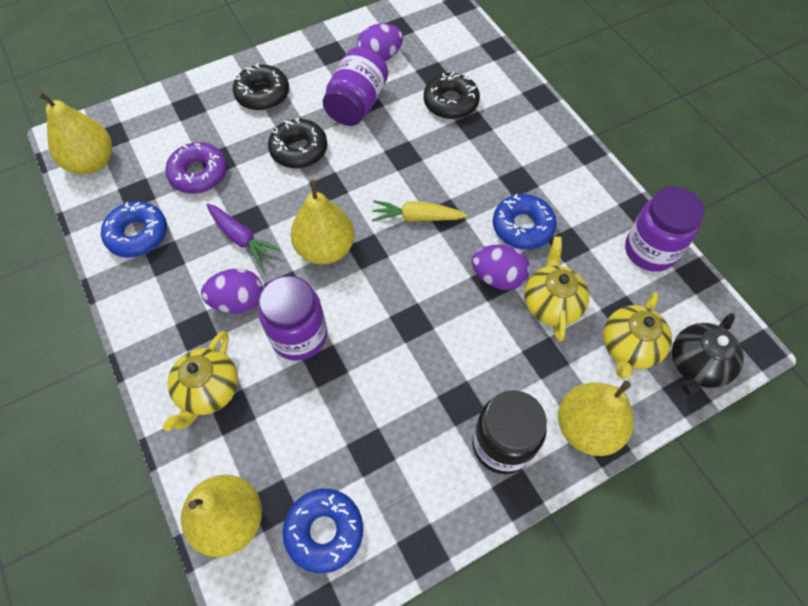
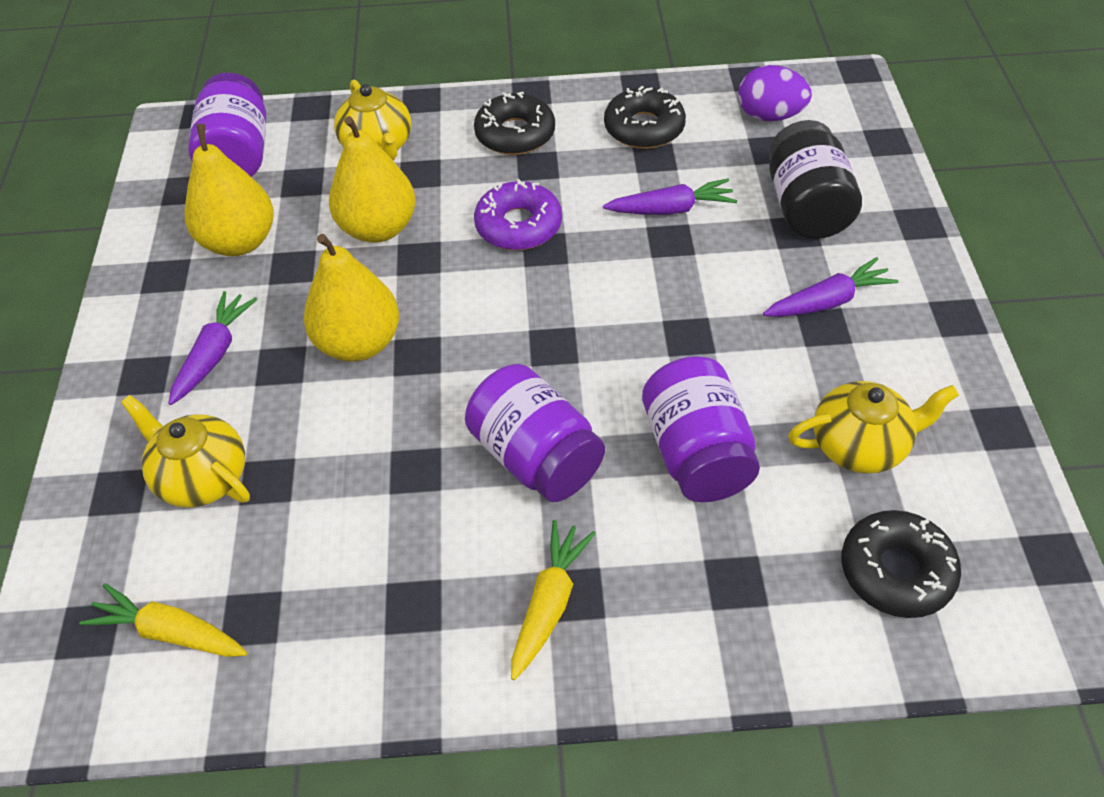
black teapot: [672,313,744,394] = 1 -> none = 0
blue donut: [101,201,167,258] [283,489,363,573] [493,194,557,250] = 3 -> none = 0
purple carrot: [206,204,280,267] = 1 -> [168,291,257,405] [603,179,737,215] [763,257,899,317] = 3
purple egg: [201,268,263,314] [357,23,403,61] [471,245,530,290] = 3 -> [738,65,812,121] = 1
yellow carrot: [372,200,467,222] = 1 -> [79,583,247,657] [511,520,596,680] = 2
yellow pear: [37,91,112,174] [181,475,262,557] [291,180,354,265] [558,381,634,456] = 4 -> [185,124,274,256] [304,234,399,362] [329,116,416,243] = 3

